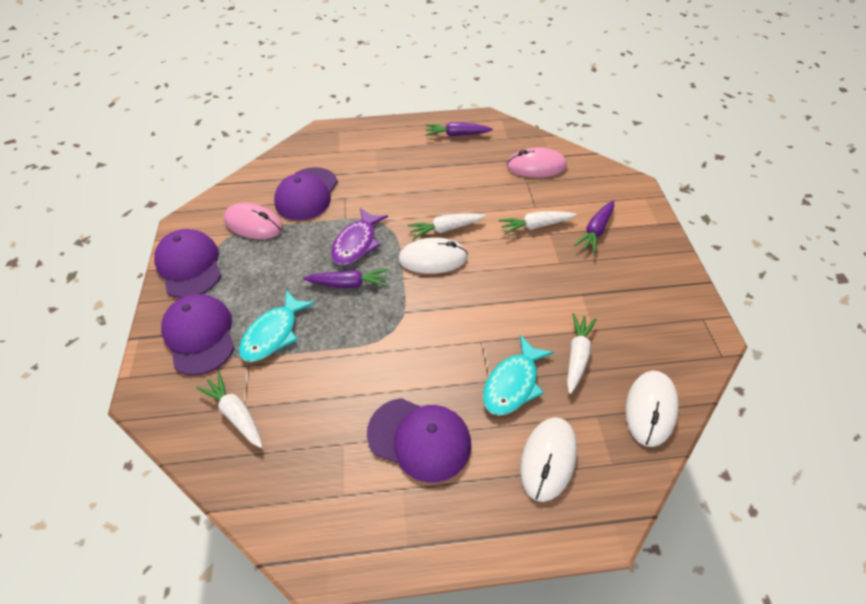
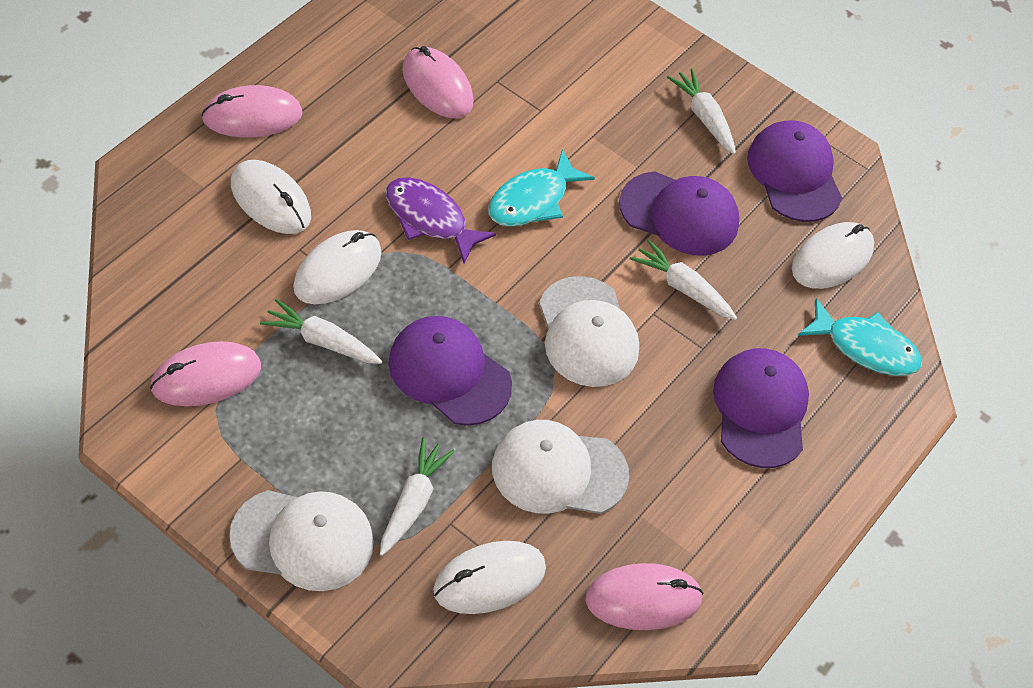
pink mouse: [224,203,283,239] [507,147,567,178] = 2 -> [150,341,261,406] [201,85,303,138] [402,46,474,118] [585,563,704,630] = 4
purple carrot: [303,269,389,288] [425,122,493,136] [574,201,614,254] = 3 -> none = 0
white cap: none = 0 -> [229,490,374,591] [492,420,629,514] [539,276,639,387] = 3
white mouse: [398,237,468,274] [520,417,577,502] [625,371,679,447] = 3 -> [231,160,311,234] [293,230,382,304] [433,541,546,614] [792,222,874,289] = 4

